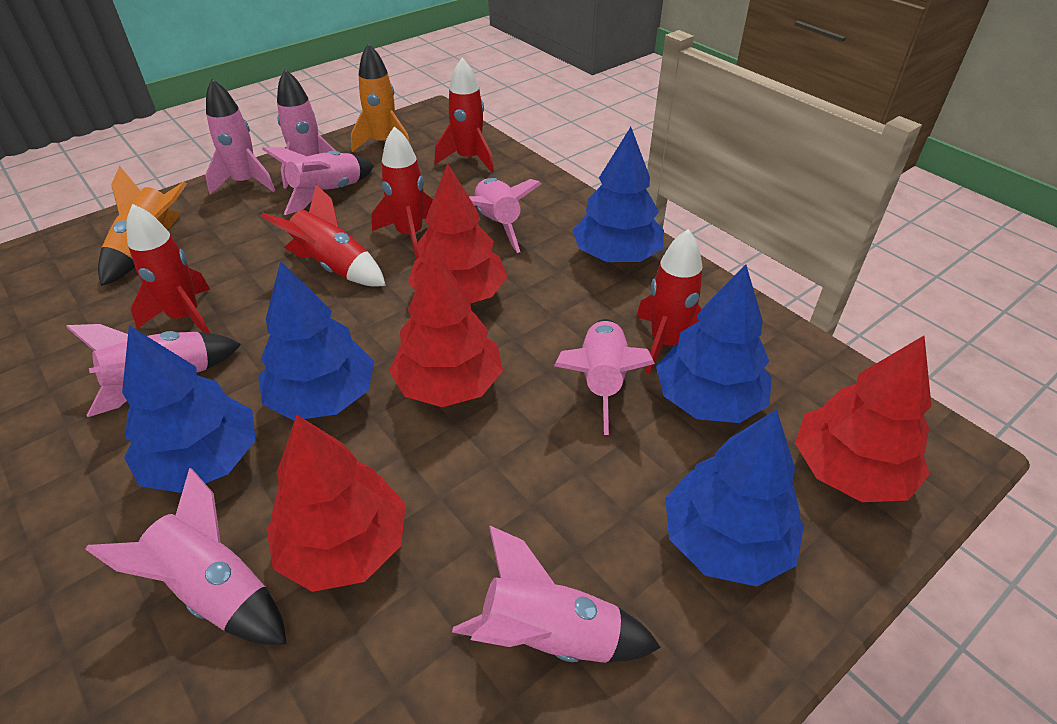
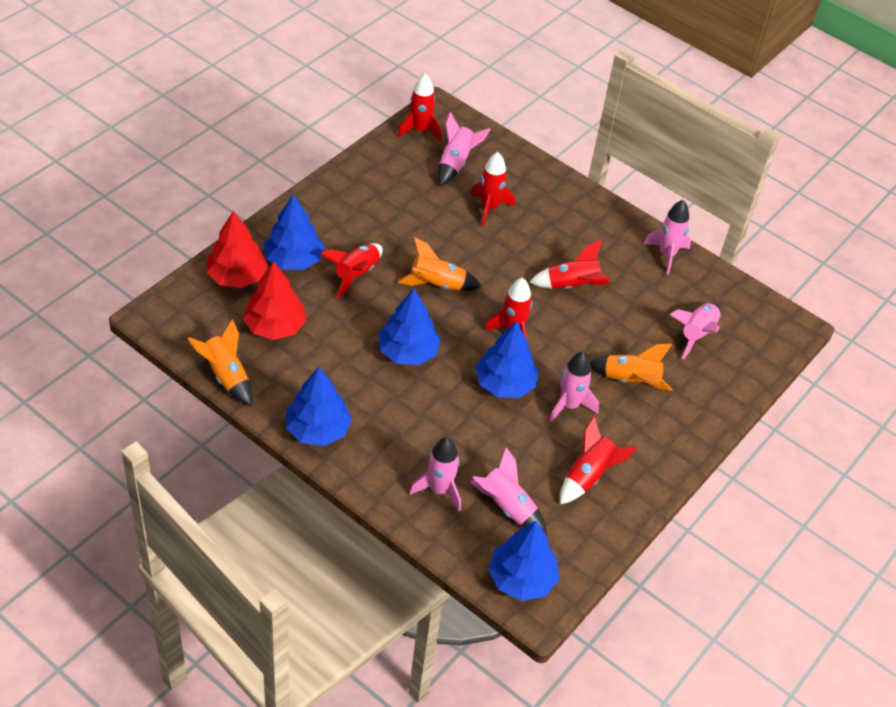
orange rocket: [98,166,187,286] [351,43,410,152] = 2 -> [188,319,252,406] [398,237,482,291] [590,344,672,391] = 3
pink rocket: [67,324,241,417] [85,468,287,645] [205,79,276,194] [262,147,374,215] [277,69,336,189] [452,526,661,663] [469,178,541,253] [554,319,655,435] = 8 -> [409,437,461,511] [438,112,491,186] [471,447,547,536] [549,352,599,422] [644,200,691,274] [670,303,721,359] = 6
red rocket: [126,204,210,333] [261,185,386,287] [371,126,433,259] [435,58,494,172] [636,229,703,374] = 5 -> [321,243,383,299] [398,74,442,141] [471,152,515,226] [485,277,532,341] [529,240,611,289] [560,416,637,504] = 6
red tree: [266,415,406,592] [389,249,503,407] [408,163,508,304] [795,336,931,502] = 4 -> [206,211,268,288] [243,261,307,340] = 2

